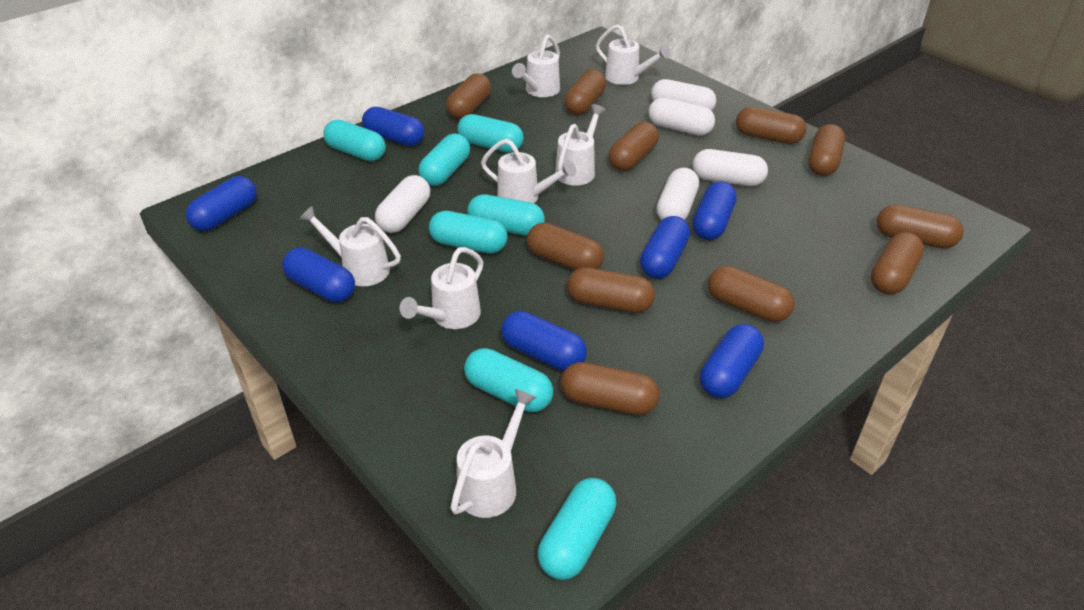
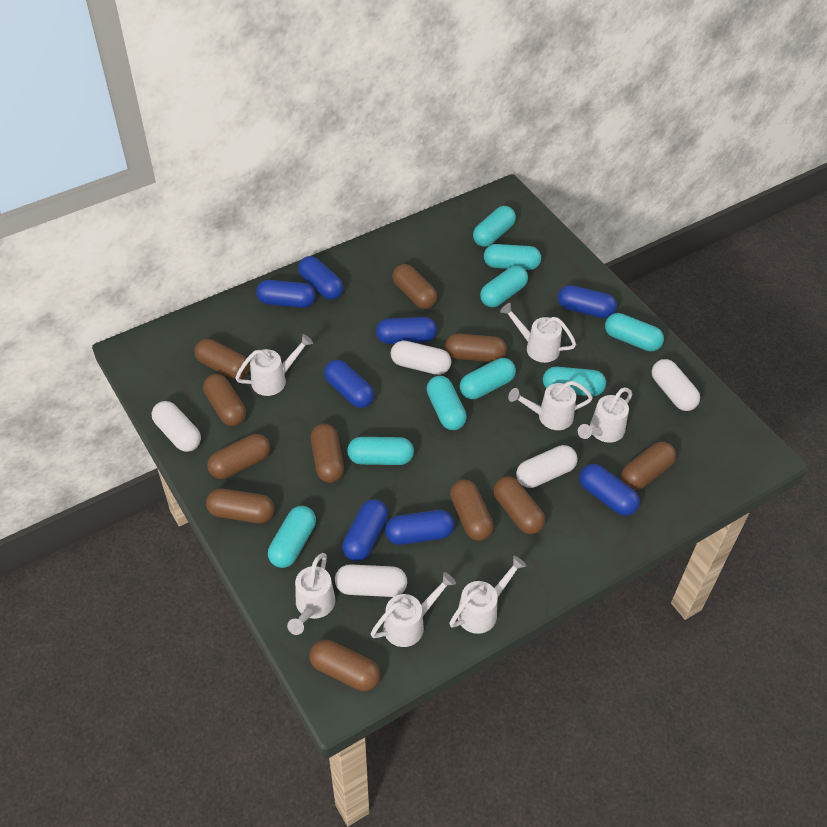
blue capsule: [186,176,257,231] [282,247,355,303] [362,107,425,146] [501,311,587,371] [640,216,690,279] [692,181,737,240] [700,324,764,398] = 7 -> [256,280,315,308] [298,256,344,300] [324,360,374,408] [342,499,388,561] [376,317,437,344] [385,510,455,545] [558,285,617,318] [579,464,640,516] = 8
turquoise capsule: [323,120,386,161] [419,134,470,186] [429,211,508,254] [457,114,524,153] [464,348,553,412] [467,194,545,236] [538,478,616,580] = 7 -> [268,506,316,568] [347,437,414,465] [427,376,467,430] [460,358,516,399] [473,206,516,247] [480,266,528,307] [484,244,541,270] [543,367,606,396] [605,313,664,351] = 9

